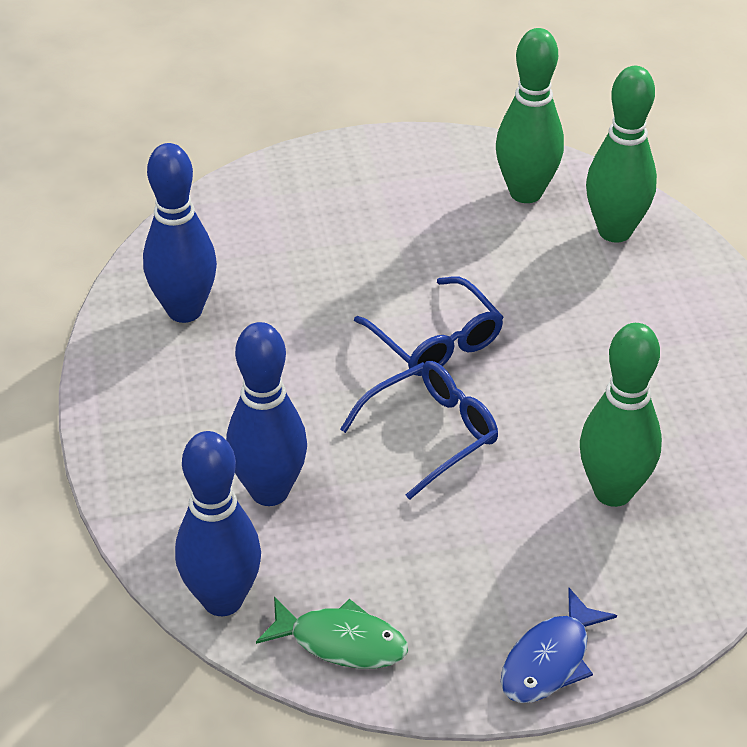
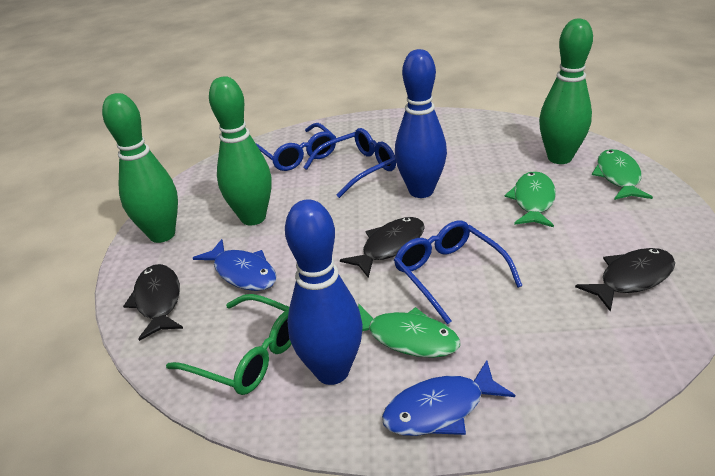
black fish: none = 0 -> [123,264,183,341] [340,217,425,278] [575,248,675,312] = 3
blue bowling pin: [143,143,217,323] [175,431,261,616] [226,322,307,506] = 3 -> [285,199,363,385] [395,49,447,198] = 2
blue fish: [501,588,617,703] = 1 -> [193,239,277,291] [382,360,515,436] = 2
blue glasses: [340,361,498,500] [354,276,503,376] = 2 -> [256,123,336,171] [303,128,396,198] [394,221,523,324] = 3
green fish: [256,597,408,669] = 1 -> [358,304,460,358] [505,171,556,227] [592,149,653,200] = 3
green glasses: none = 0 -> [166,294,292,395] = 1

